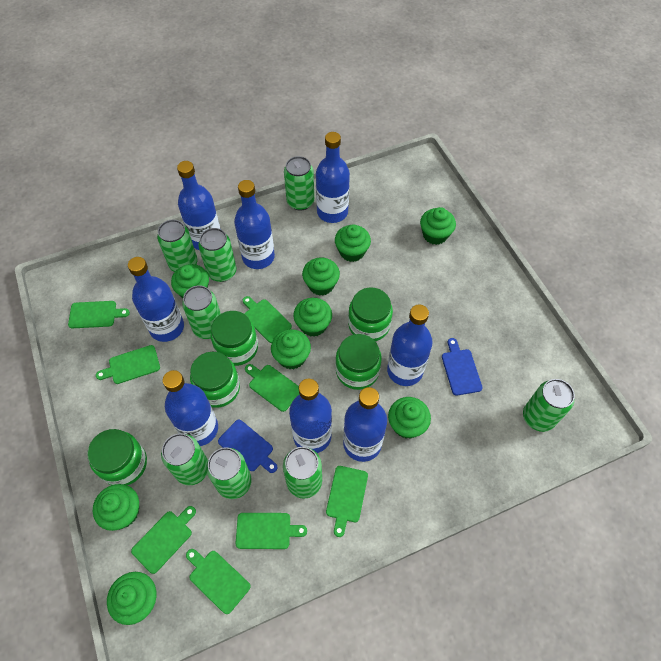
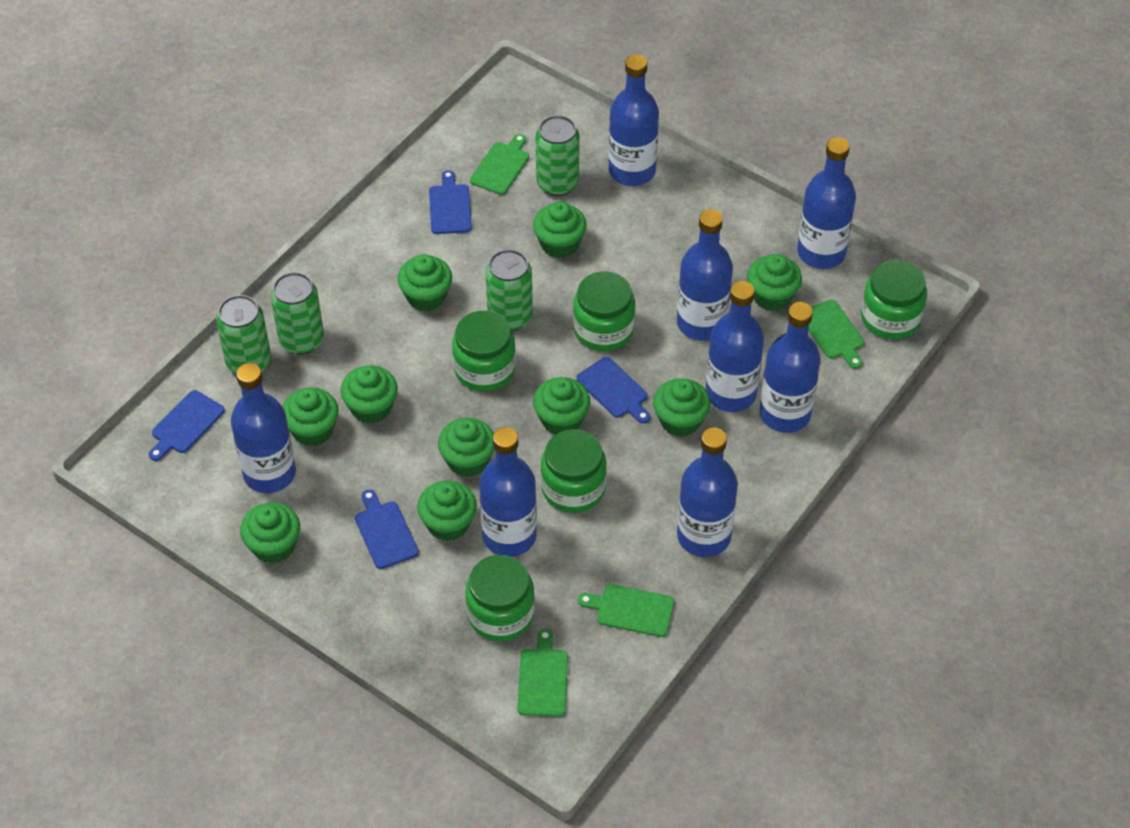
blue cutting board: [218,420,278,473] [442,338,483,396] = 2 -> [149,390,225,461] [355,489,419,569] [429,170,472,234] [577,357,650,423] = 4
green can: [157,220,198,272] [161,433,208,486] [182,286,221,339] [198,228,236,282] [206,447,252,499] [283,447,322,498] [284,156,314,211] [523,379,575,432] = 8 -> [216,295,271,374] [271,272,324,354] [486,249,533,331] [536,115,579,196] = 4
green cupcake: [93,484,139,531] [107,572,156,625] [171,264,209,298] [271,329,311,369] [293,298,332,337] [302,258,340,296] [335,224,371,262] [388,397,431,439] [420,207,456,245] = 9 -> [240,502,300,563] [282,388,339,446] [341,365,398,424] [397,254,452,311] [417,480,477,541] [438,418,495,477] [533,201,587,258] [533,377,590,435] [653,378,711,437] [747,254,802,311] = 10
green cutting board: [68,301,130,328] [96,345,160,384] [131,506,196,574] [186,549,251,614] [235,513,307,549] [243,296,292,343] [245,364,299,412] [326,466,368,537] = 8 -> [470,134,529,195] [517,629,568,717] [578,584,675,637] [808,300,864,369] = 4

